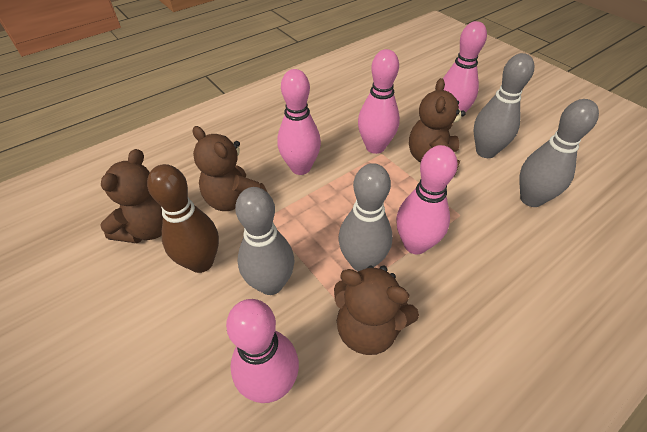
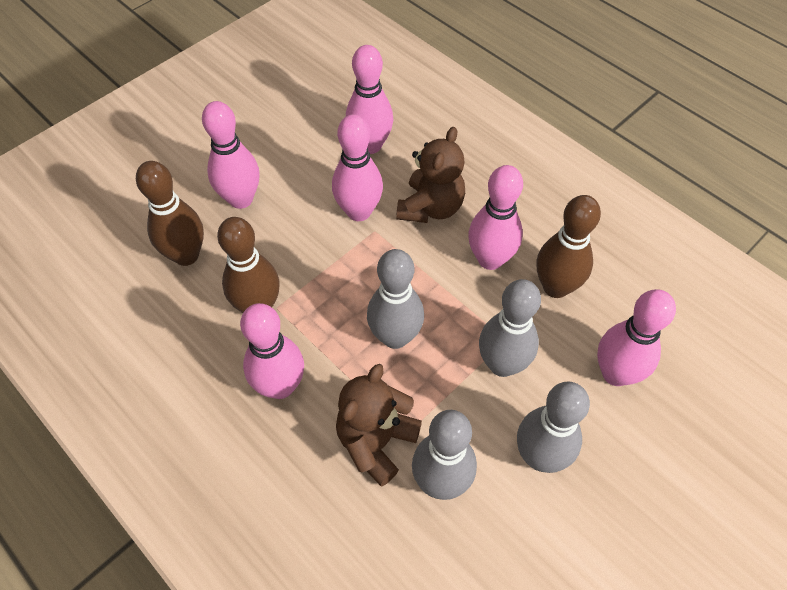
brown bowling pin: [147,164,219,273] = 1 -> [136,161,204,266] [217,217,280,313] [537,195,601,298] = 3
brown teddy bear: [100,149,163,243] [193,126,268,211] [334,265,419,355] [409,78,466,176] = 4 -> [336,364,422,486] [396,127,465,223] = 2
pink bowling pin: [226,299,299,403] [277,69,321,175] [358,49,400,154] [396,145,458,254] [443,21,487,112] = 5 -> [202,101,260,209] [240,303,304,399] [332,114,383,221] [346,45,393,154] [468,165,523,270] [597,289,676,386] = 6

